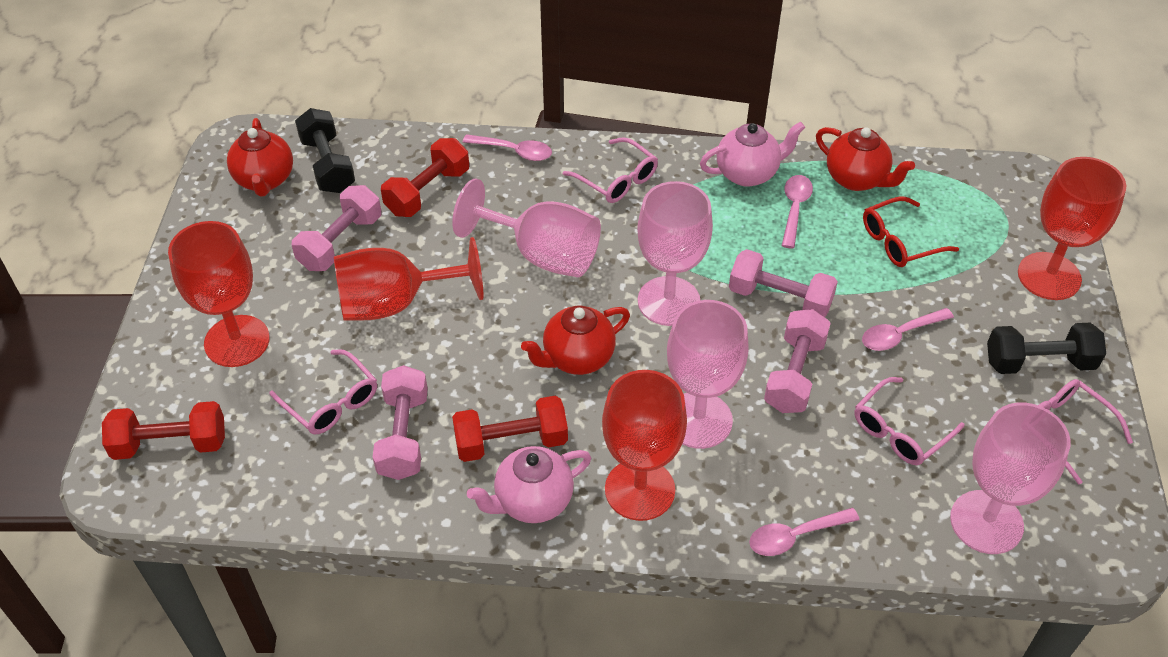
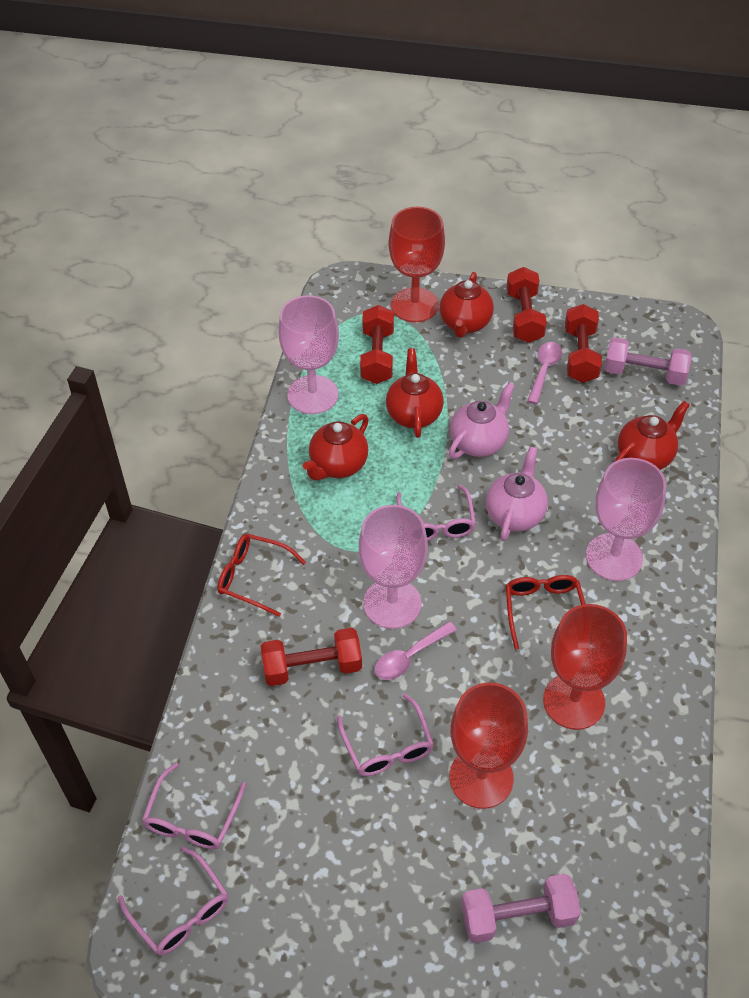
black dumbbell: [295,108,355,193] [987,323,1106,374] = 2 -> none = 0
pink dumbbell: [292,185,381,271] [373,365,428,480] [729,249,838,317] [764,309,831,413] = 4 -> [461,874,581,943] [604,337,692,386] = 2
pink goblet: [452,178,601,277] [637,181,713,326] [667,300,749,449] [950,402,1071,554] = 4 -> [278,295,339,414] [359,505,428,629] [586,458,666,581] = 3
pink spoon: [463,134,552,161] [749,508,860,556] [782,175,813,249] [862,308,954,351] = 4 -> [375,621,457,680] [527,342,562,404] = 2
red dumbbell: [102,401,225,460] [381,138,469,217] [452,396,568,462] = 3 -> [261,628,362,686] [360,305,394,384] [507,267,547,343] [565,304,602,383] = 4
red glasses: [863,196,959,267] = 1 -> [217,534,306,617] [506,575,585,650] = 2
red goblet: [168,221,270,367] [334,237,484,321] [602,370,687,521] [1018,157,1126,300] = 4 -> [389,207,445,322] [449,682,528,809] [543,604,627,730] = 3
red teapot: [227,118,293,197] [521,305,630,375] [816,127,915,191] = 3 -> [303,414,369,480] [386,348,443,438] [439,272,494,338] [615,401,690,470] = 4

